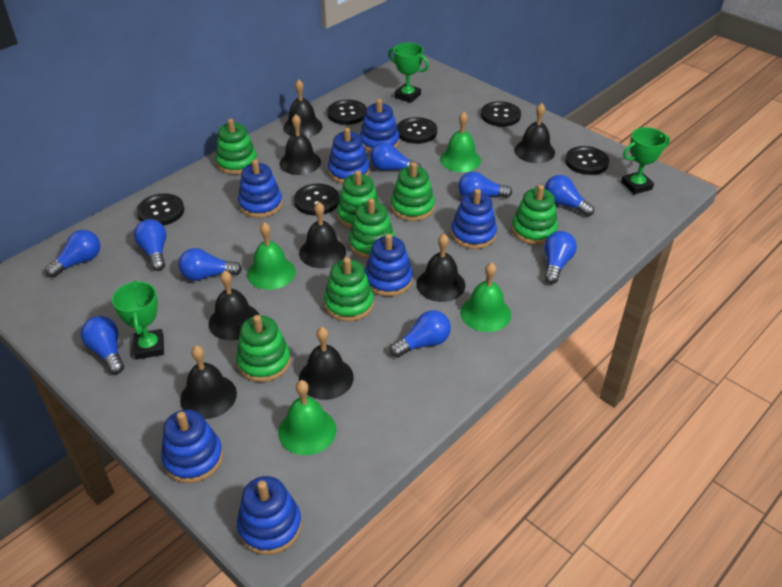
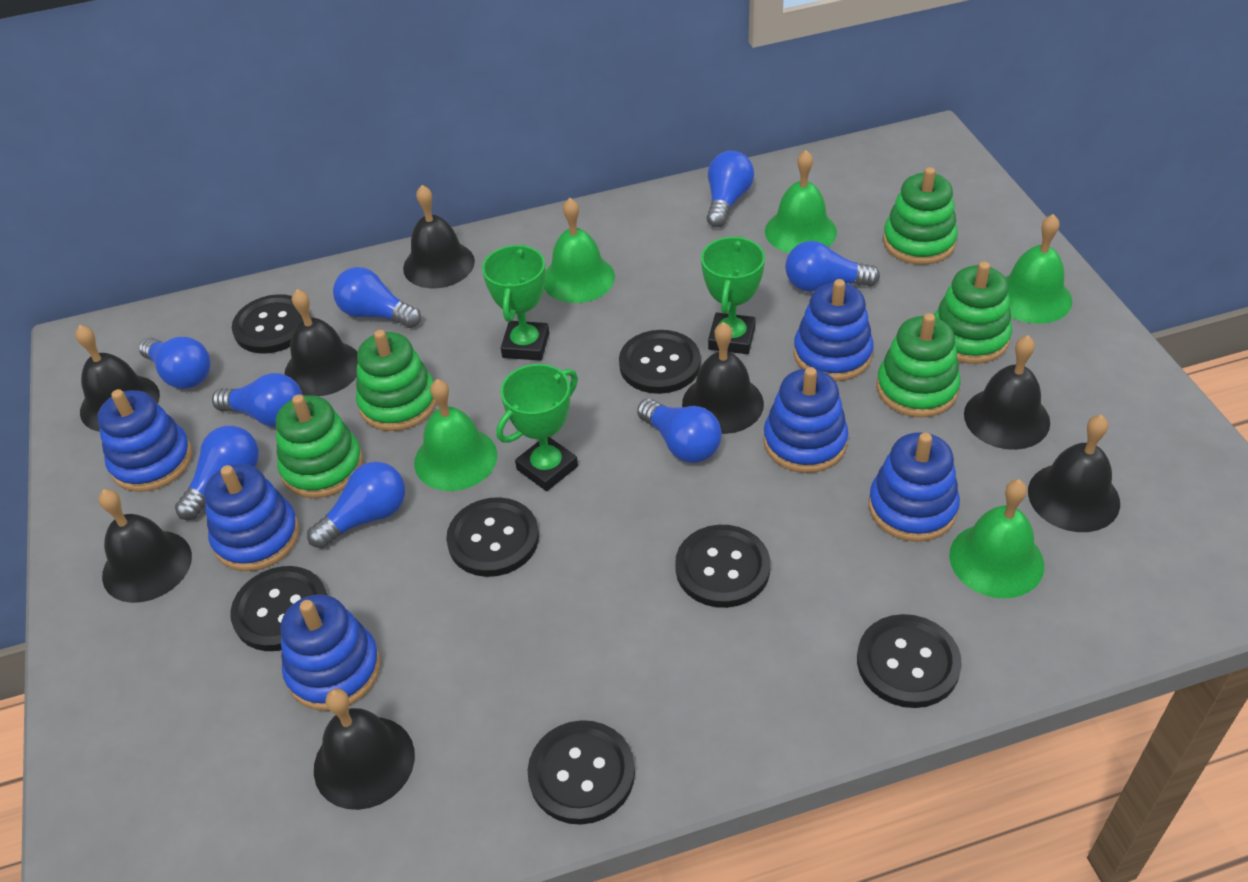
black button: [136,194,184,226] [294,184,339,216] [327,100,367,125] [397,117,437,144] [481,101,521,127] [565,146,609,175] = 6 -> [230,566,327,651] [232,294,311,354] [446,497,539,577] [528,720,635,825] [619,330,701,394] [675,525,770,608] [857,614,962,708] = 7
blue light bulb: [45,230,100,277] [81,316,124,374] [134,219,166,271] [178,248,242,281] [370,142,421,171] [390,310,451,358] [458,171,512,198] [544,231,577,284] [545,175,594,216] = 9 -> [139,337,211,389] [175,426,259,520] [212,373,303,427] [307,462,405,548] [333,267,421,328] [637,399,722,463] [707,151,754,227] [785,241,880,292] = 8
blue stacking toy: [161,409,223,483] [237,476,302,555] [238,159,283,218] [328,128,370,184] [360,99,399,152] [365,234,413,296] [451,189,497,249] = 7 -> [97,389,192,492] [204,464,299,571] [280,594,380,711] [763,367,848,473] [793,279,873,381] [869,432,960,542] = 6
green bell: [247,222,295,290] [278,380,336,455] [440,112,481,172] [460,262,511,332] = 4 -> [414,379,497,491] [544,198,615,303] [765,150,837,253] [949,479,1044,598] [1005,214,1072,324] = 5
green stacking toy: [215,119,257,175] [236,315,291,382] [324,257,374,322] [337,170,380,228] [349,198,395,259] [391,162,435,221] [512,185,558,245] = 7 -> [276,394,363,498] [356,330,436,431] [877,313,961,418] [883,167,958,265] [934,261,1012,364] = 5

